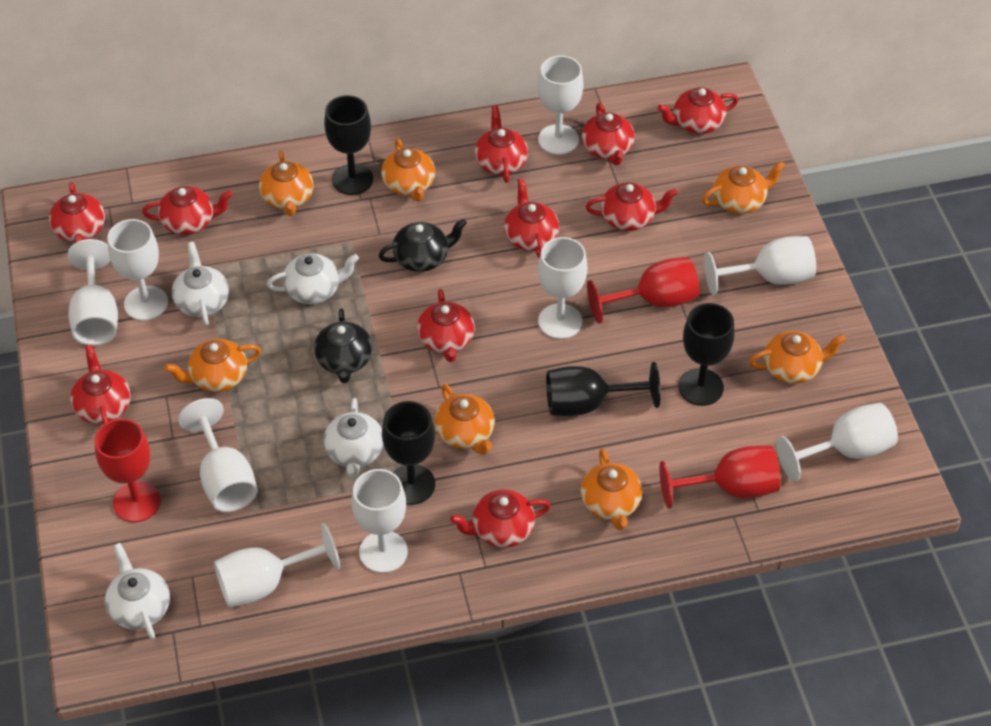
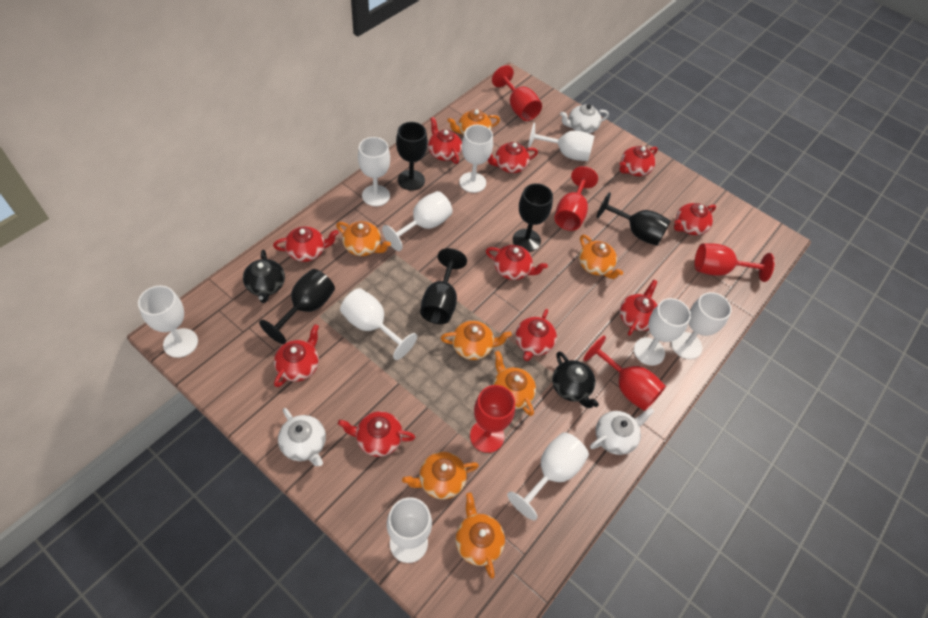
black goblet: [324,95,373,195] [382,401,435,505] [546,362,661,416] [678,303,735,406] = 4 -> [259,269,335,344] [396,122,428,191] [420,248,467,324] [513,183,553,252] [597,192,670,246] = 5
red goblet: [95,419,161,522] [587,257,700,324] [659,445,781,509] = 3 -> [470,385,515,453] [492,65,542,121] [555,166,598,231] [583,336,666,411] [695,243,775,282] = 5
white goblet: [68,239,118,346] [107,219,168,321] [178,398,258,512] [214,523,340,608] [352,469,408,573] [538,56,584,155] [538,237,587,339] [704,236,816,295] [777,403,898,482] = 9 -> [138,286,198,358] [340,288,417,360] [358,137,390,206] [382,191,453,251] [387,497,432,563] [459,125,493,193] [507,432,589,520] [528,122,594,161] [634,298,691,366] [671,292,732,359] = 10
white teapot: [105,543,170,640] [172,242,229,326] [267,253,359,304] [323,398,383,478] = 4 -> [278,408,326,466] [560,104,609,133] [590,408,654,455] = 3

